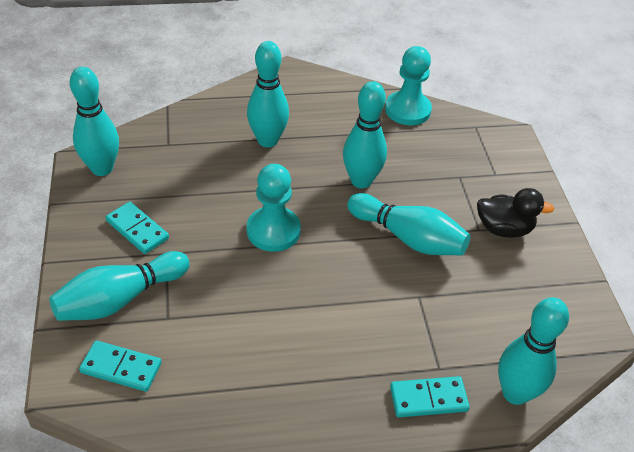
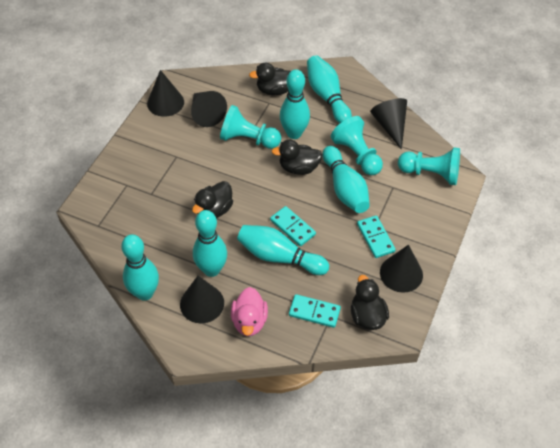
black cone: none = 0 -> [147,70,184,117] [180,276,224,323] [191,91,227,127] [370,98,407,150] [380,245,423,293] = 5
black duck: [477,188,554,238] = 1 -> [192,181,233,218] [249,63,291,95] [272,140,323,175] [351,275,389,330] = 4
pink duck: none = 0 -> [231,287,268,336] = 1
turquoise pawn: [247,164,301,252] [385,46,432,125] = 2 -> [220,105,281,149] [331,116,383,175] [398,148,460,185] = 3

